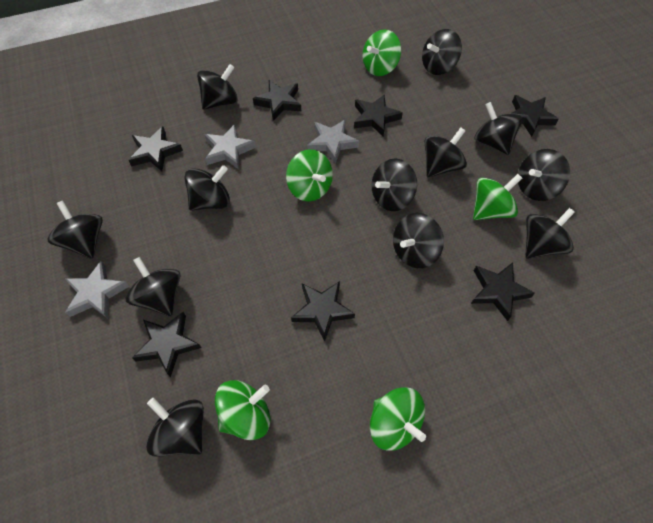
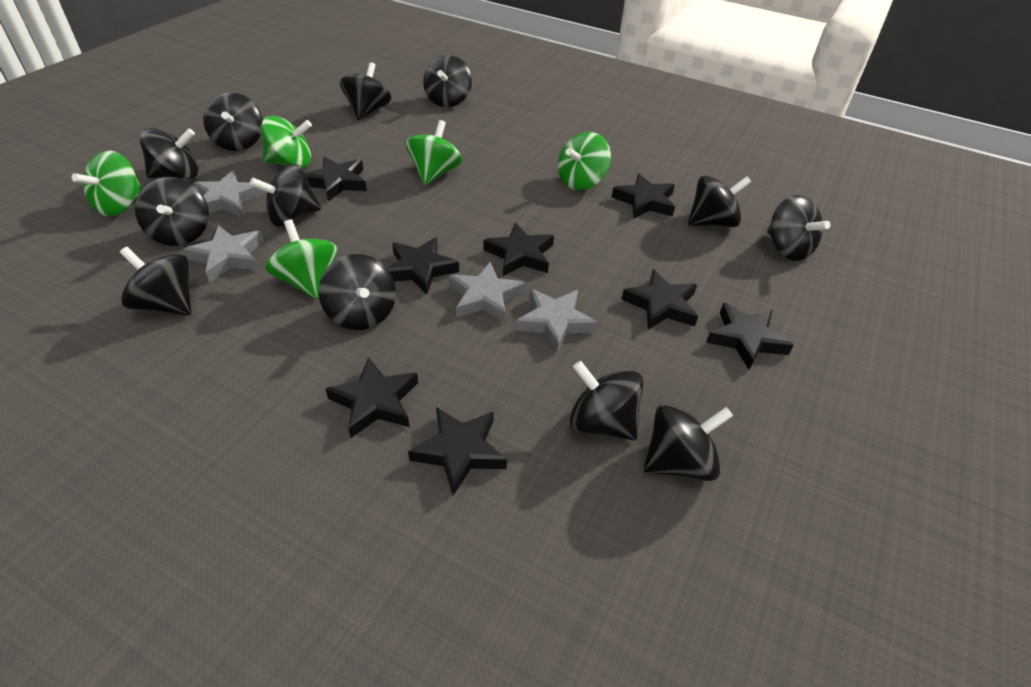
black star: [128,127,183,172] [132,312,201,377] [253,80,301,121] [291,281,355,341] [354,94,403,137] [471,262,535,321] [510,95,559,137] = 7 -> [305,156,367,202] [326,357,418,438] [387,237,459,295] [408,407,507,495] [483,223,554,276] [612,173,675,219] [621,269,698,330] [706,303,793,370] = 8
grey star: [65,261,129,318] [205,124,256,169] [307,119,359,164] = 3 -> [183,225,264,282] [193,170,265,217] [449,261,525,322] [515,289,597,352] = 4

